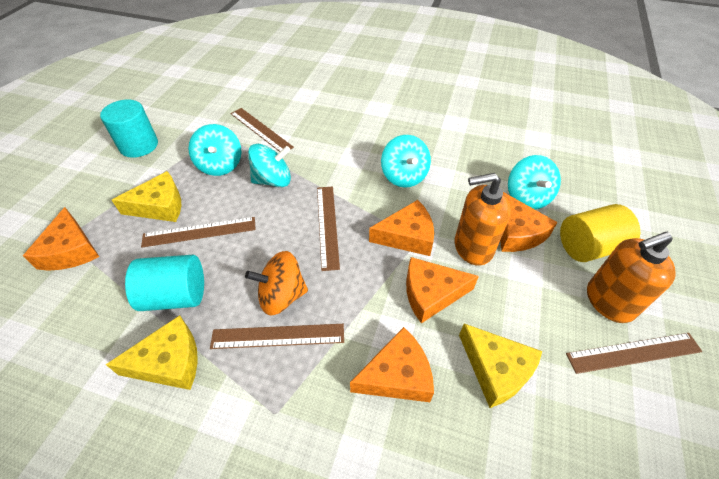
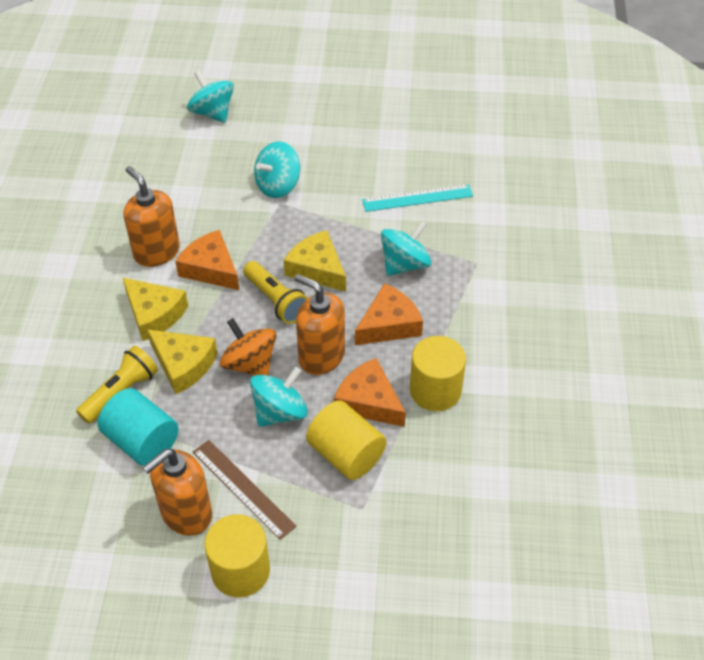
brown ruler: [141,217,256,247] [210,324,344,349] [230,108,294,152] [317,186,340,271] [566,333,702,374] = 5 -> [193,440,297,540] = 1
orange cheese: [23,207,99,271] [350,327,434,402] [369,200,434,256] [406,257,479,323] [500,192,558,252] = 5 -> [175,230,239,290] [334,358,406,427] [355,283,423,345] = 3
orange soap dispenser: [455,173,511,266] [587,232,676,323] = 2 -> [123,166,180,267] [142,449,212,536] [294,274,345,375] = 3
turquoise cylinder: [100,100,158,158] [125,255,204,311] = 2 -> [98,388,178,466] = 1
turquoise ruler: none = 0 -> [362,184,473,212] = 1
yellow cylinder: [560,204,640,262] = 1 -> [205,514,270,598] [306,400,387,480] [410,336,466,411] = 3
yellow flashlight: none = 0 -> [76,345,158,424] [243,261,308,324] = 2

